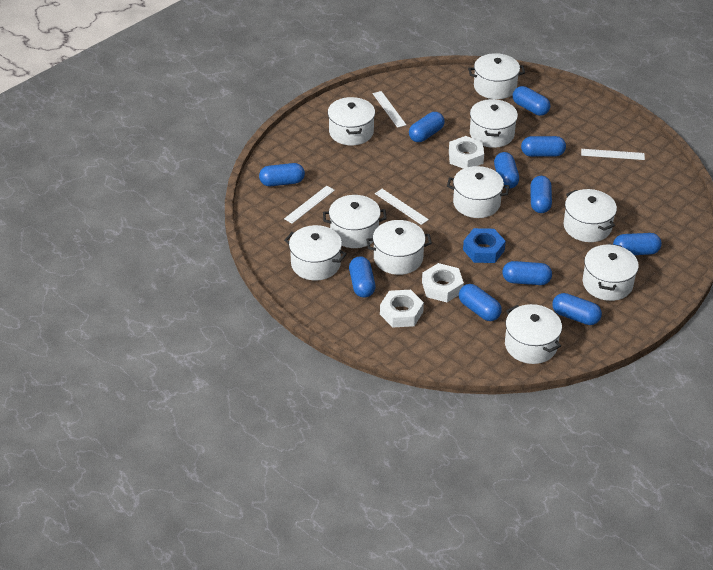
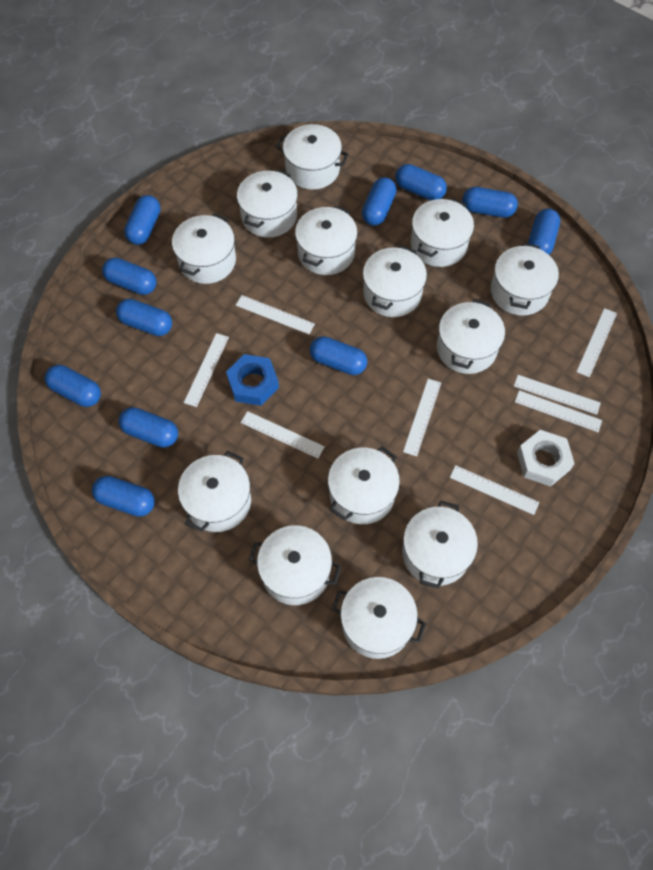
white nut: [380,290,424,327] [422,263,464,302] [449,136,484,169] = 3 -> [517,430,575,487] = 1
white pot: [284,225,347,280] [323,195,387,248] [328,97,375,145] [366,220,432,275] [447,166,510,218] [468,53,525,99] [470,99,518,148] [505,304,562,364] [564,189,617,242] [583,244,639,301] = 10 -> [172,214,236,284] [178,451,251,532] [237,170,298,238] [249,525,341,605] [276,124,349,190] [295,205,358,275] [328,447,400,524] [332,577,426,659] [363,245,427,317] [402,501,478,589] [411,199,474,267] [437,299,505,374] [491,243,559,315] = 13
white ruler: [284,186,335,224] [373,91,406,128] [375,189,429,225] [581,149,645,160] = 4 -> [184,333,229,407] [236,295,315,334] [241,411,325,458] [403,379,441,456] [450,465,539,515] [514,375,601,415] [515,390,602,432] [576,308,617,378] = 8

